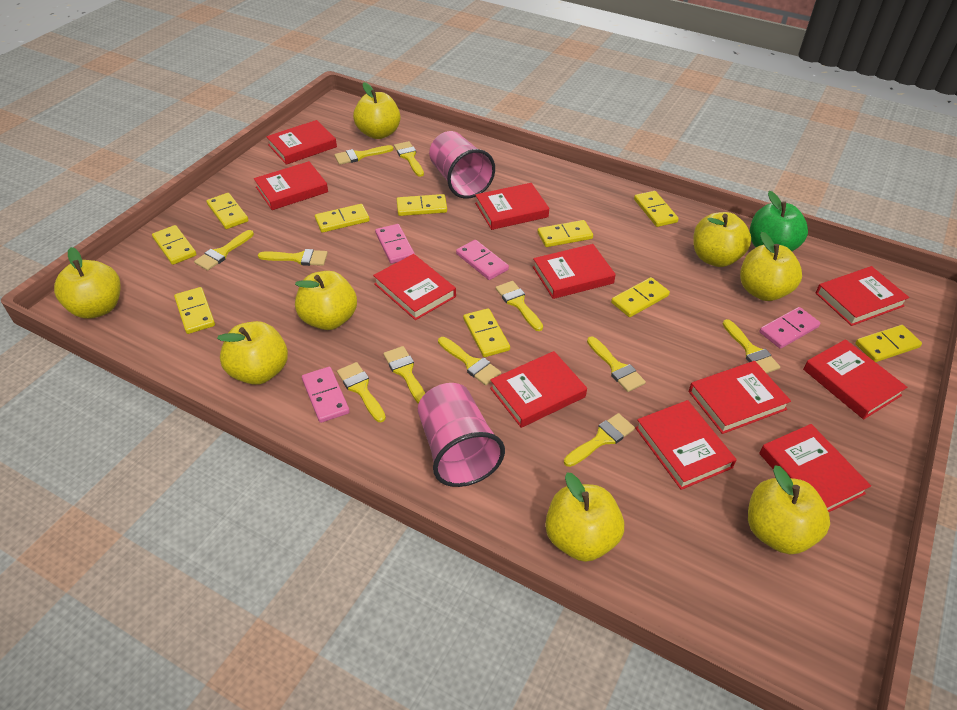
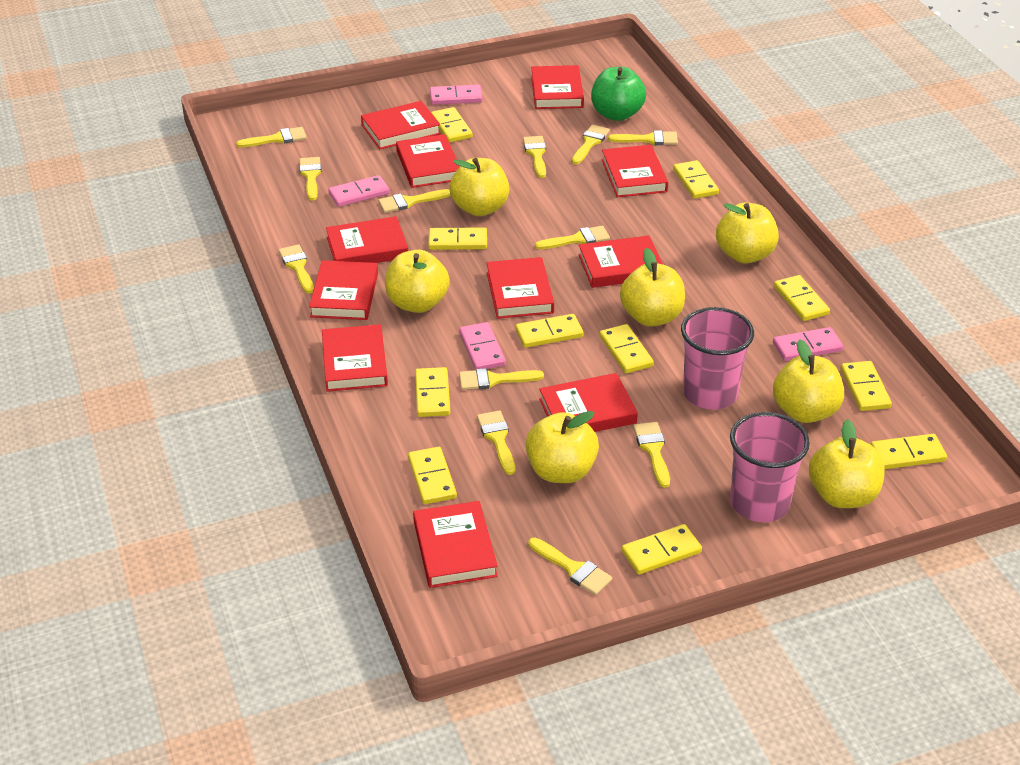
yellow apple: [54,247,121,319] [217,321,288,385] [295,271,357,330] [353,82,400,139] [545,472,624,562] [694,212,751,267] [740,232,802,301] [748,465,830,554] = 8 -> [385,250,450,313] [450,158,509,216] [525,411,599,483] [620,248,685,327] [716,203,779,264] [773,339,844,423] [809,419,885,508] = 7
yellow brush: [194,230,254,271] [258,249,328,266] [334,145,394,165] [337,362,386,422] [383,346,425,404] [394,141,424,177] [438,337,501,385] [495,281,543,331] [564,413,635,467] [587,336,646,392] [723,319,780,373] = 11 -> [236,127,307,148] [279,244,314,294] [299,157,321,201] [378,189,451,213] [459,368,544,390] [477,410,515,475] [523,136,546,178] [528,538,612,595] [535,226,610,249] [572,125,610,164] [608,130,678,145] [633,422,670,488] = 12
yellow domino: [152,225,197,265] [174,287,215,334] [206,193,249,229] [315,204,370,233] [396,194,447,216] [463,308,510,357] [537,220,593,247] [611,277,670,317] [634,191,679,227] [855,325,922,362] = 10 -> [408,447,457,504] [415,367,450,417] [428,227,487,250] [431,107,473,143] [515,314,583,348] [599,324,654,373] [622,524,702,575] [673,160,719,199] [774,275,830,321] [841,361,892,411] [871,434,947,469] = 11

